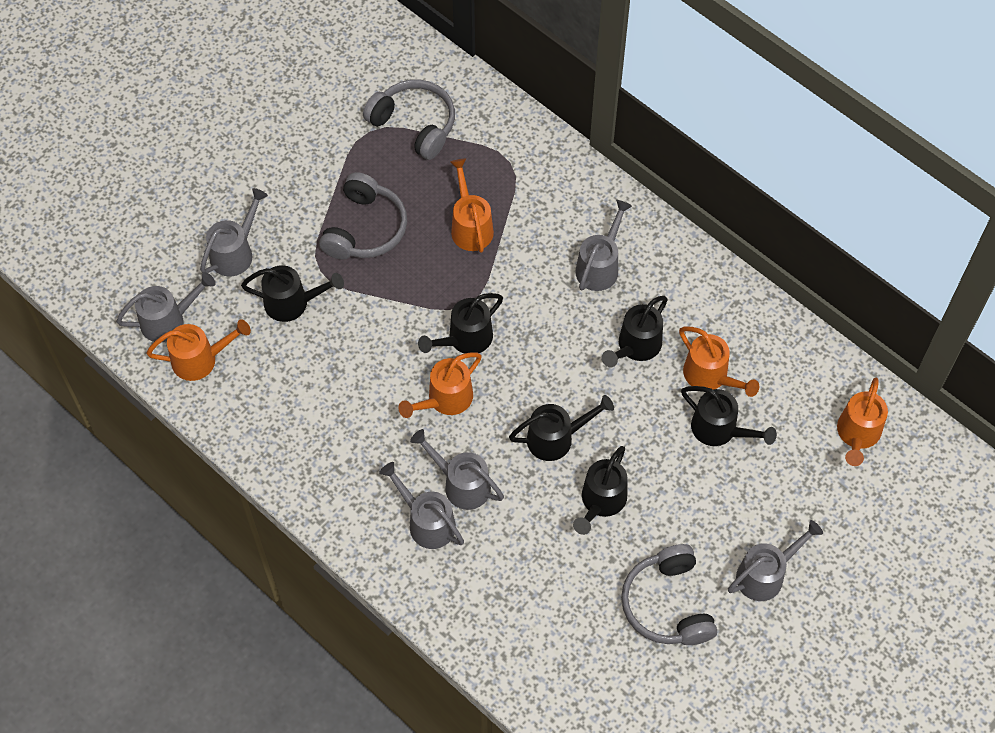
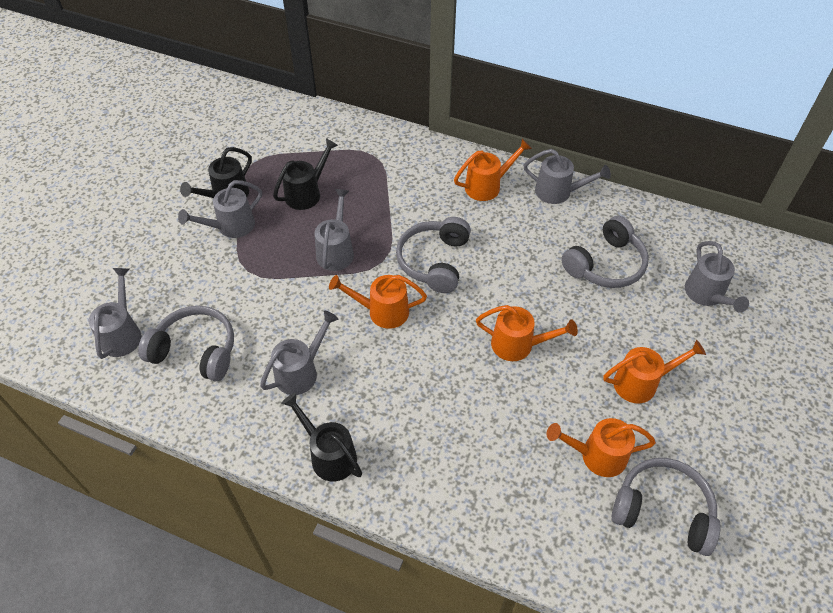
black watering can: [241,265,344,322] [418,293,503,354] [509,395,614,461] [573,446,628,535] [602,296,668,367] [681,386,777,446] = 6 -> [180,147,252,198] [273,138,338,210] [281,392,362,481] = 3
grey headphones: [319,172,407,260] [363,80,455,160] [621,544,717,645] = 3 -> [138,306,234,382] [396,217,471,293] [561,216,649,288] [612,458,721,556] = 4

